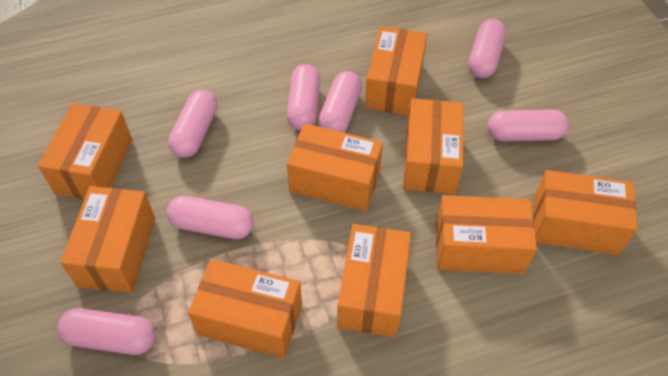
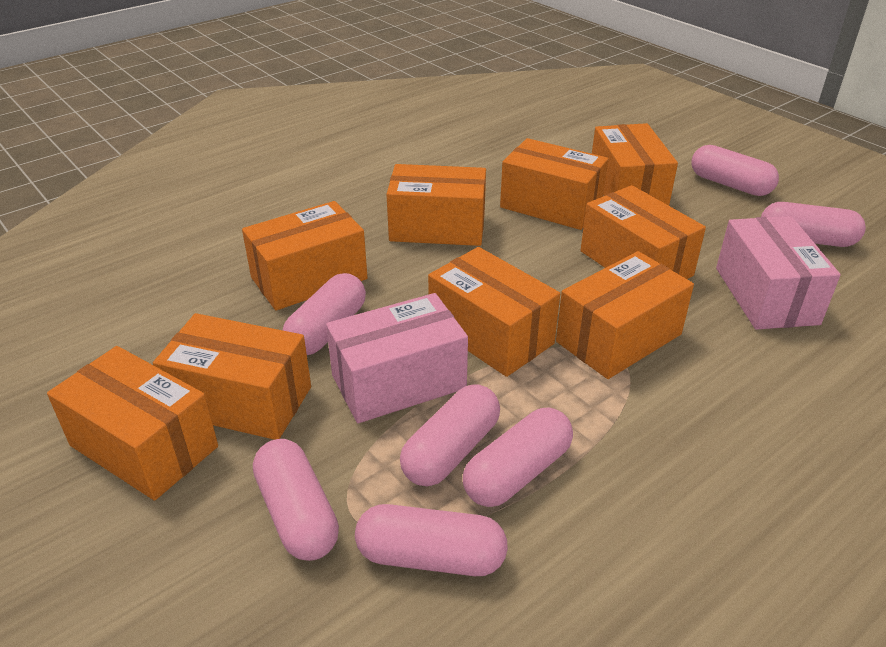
pink box: none = 0 -> [326,293,468,423] [716,216,841,330] = 2

